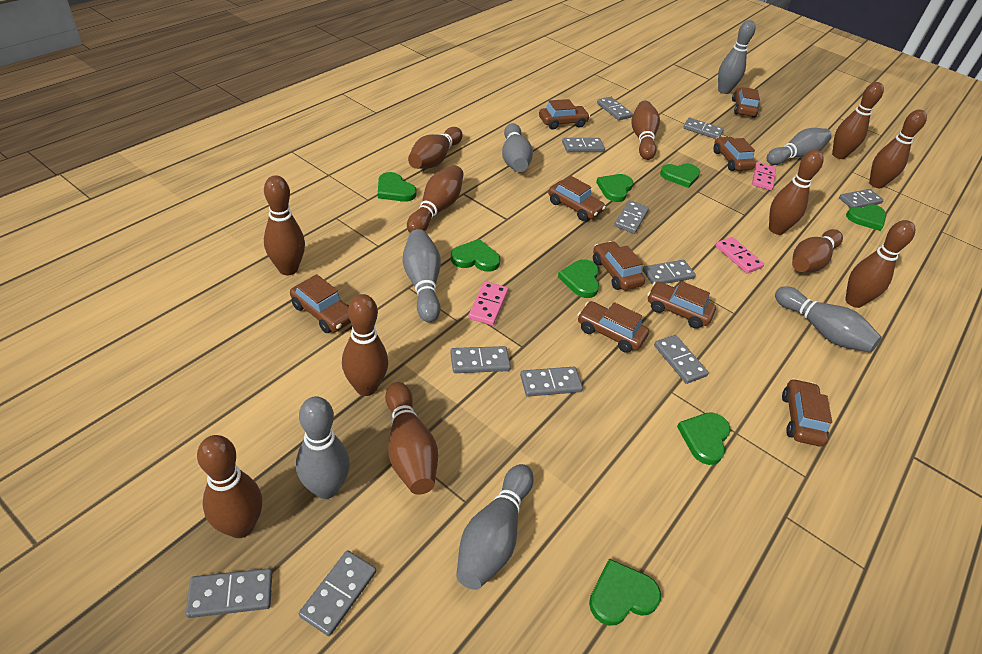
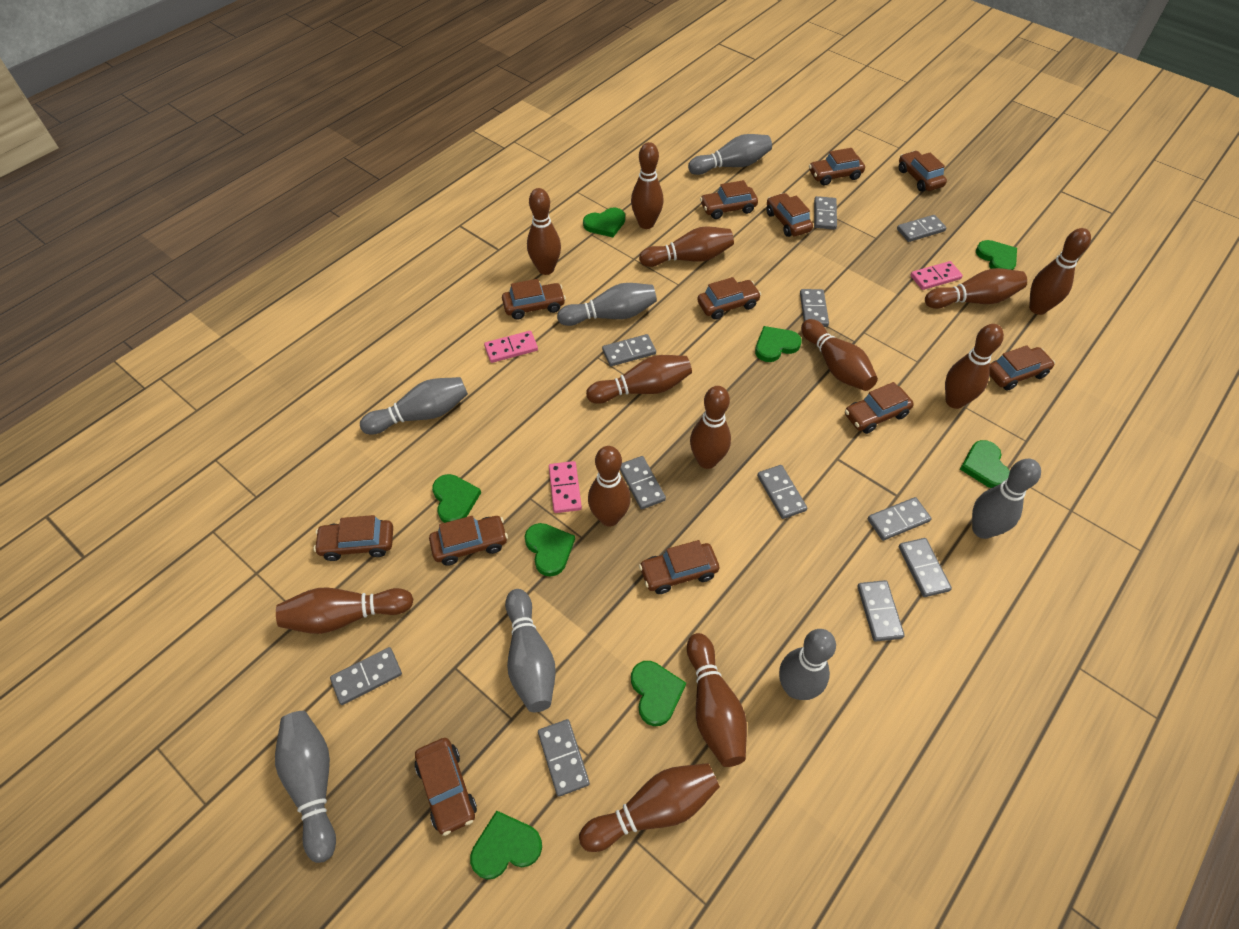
brown bowling pin: [197,435,262,538] [264,175,305,275] [342,294,388,396] [385,382,438,495] [407,165,464,233] [408,127,463,169] [631,101,660,160] [769,150,824,235] [792,229,843,272] [832,82,884,159] [845,220,915,308] [869,109,927,188] = 12 -> [276,587,414,634] [527,188,561,275] [579,763,720,852] [586,355,692,404] [588,446,631,526] [631,142,664,229] [639,226,734,267] [687,633,747,767] [690,386,731,469] [801,319,878,391] [925,268,1027,309] [945,324,1004,409] [1029,228,1091,315] = 13
brown car: [290,274,351,333] [539,99,590,130] [548,176,606,221] [578,301,649,353] [593,241,645,290] [647,281,716,329] [713,137,756,171] [732,87,760,118] [782,378,832,447] = 9 -> [314,515,393,561] [415,738,477,836] [429,516,508,566] [502,279,566,320] [639,540,719,594] [697,277,761,320] [700,180,758,219] [766,193,813,237] [809,148,865,185] [845,382,914,434] [899,151,947,192] [989,345,1055,391] = 12

